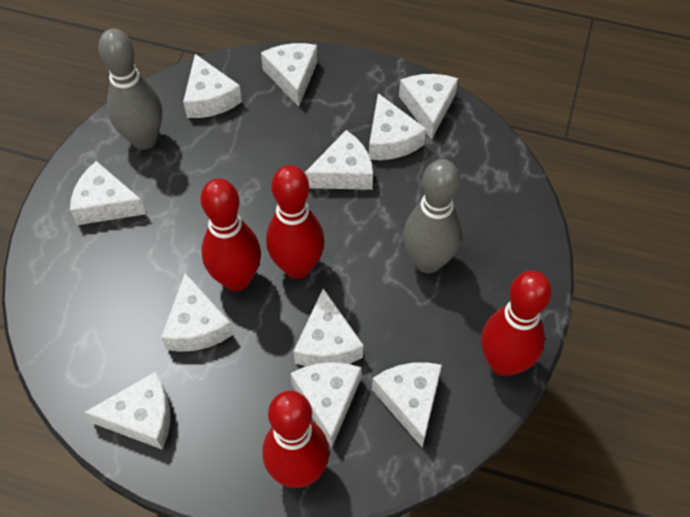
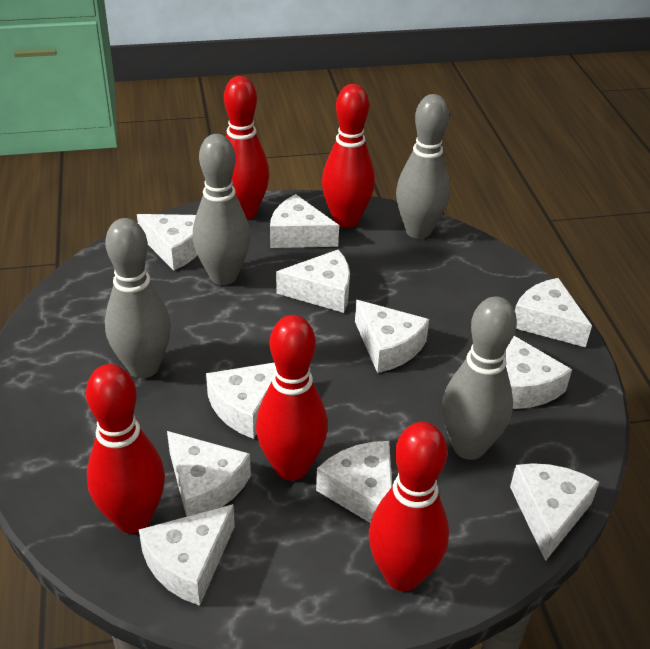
grey bowling pin: [98,29,162,150] [403,159,462,273] = 2 -> [105,218,171,378] [193,134,251,285] [396,94,450,239] [442,296,517,460] = 4
red bowling pin: [201,178,261,291] [263,391,329,488] [266,165,325,279] [481,271,552,376] = 4 -> [86,364,165,534] [224,76,270,220] [256,315,328,481] [322,84,375,228] [369,422,449,591] = 5

